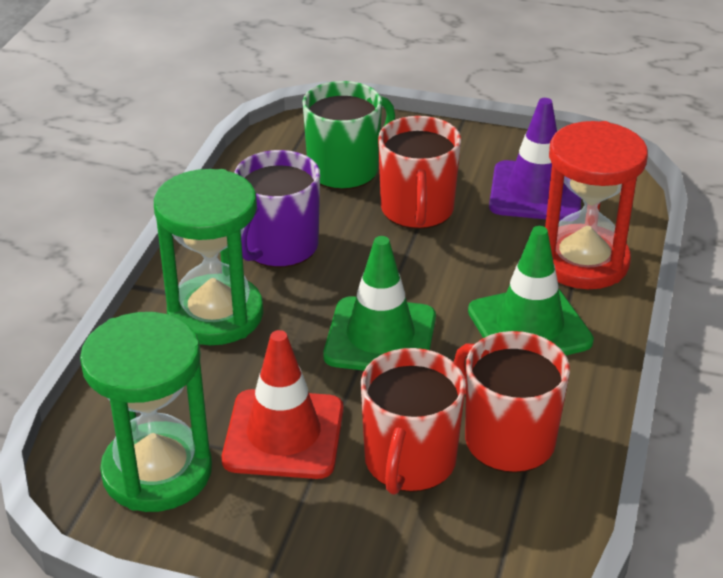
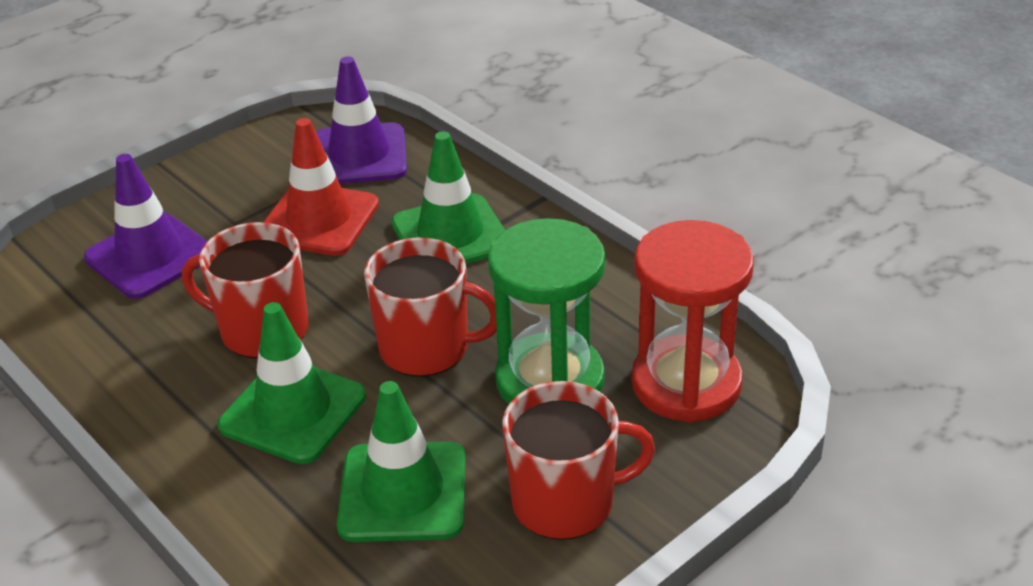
green hourglass: [80,312,212,512] [154,169,263,345] = 2 -> [488,218,605,405] = 1
green mug: [302,81,395,190] = 1 -> none = 0
green traffic cone: [323,236,436,371] [468,226,594,355] = 2 -> [218,302,366,464] [337,381,466,542] [391,131,505,264] = 3
purple mug: [234,150,320,268] = 1 -> none = 0
purple traffic cone: [489,98,581,221] = 1 -> [84,154,208,299] [316,56,407,184] = 2

